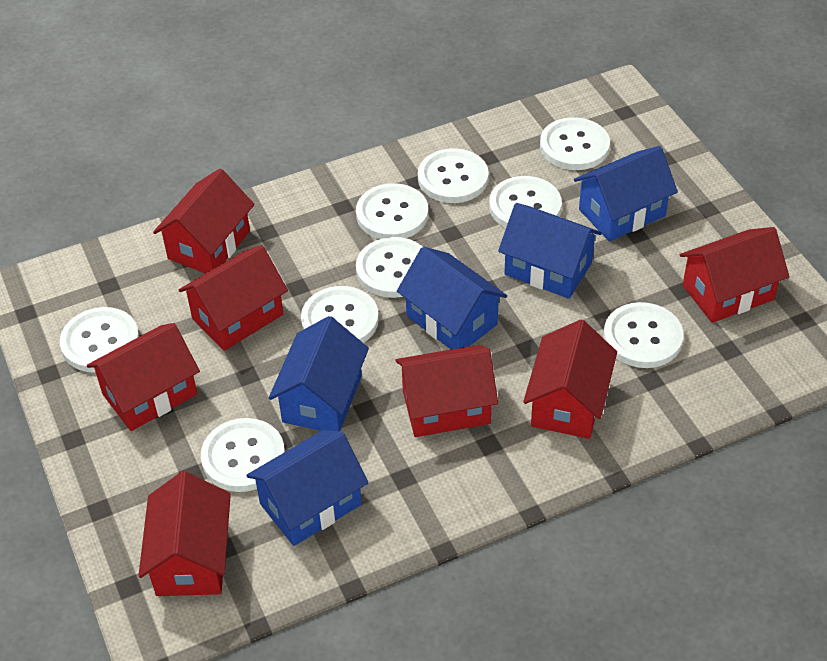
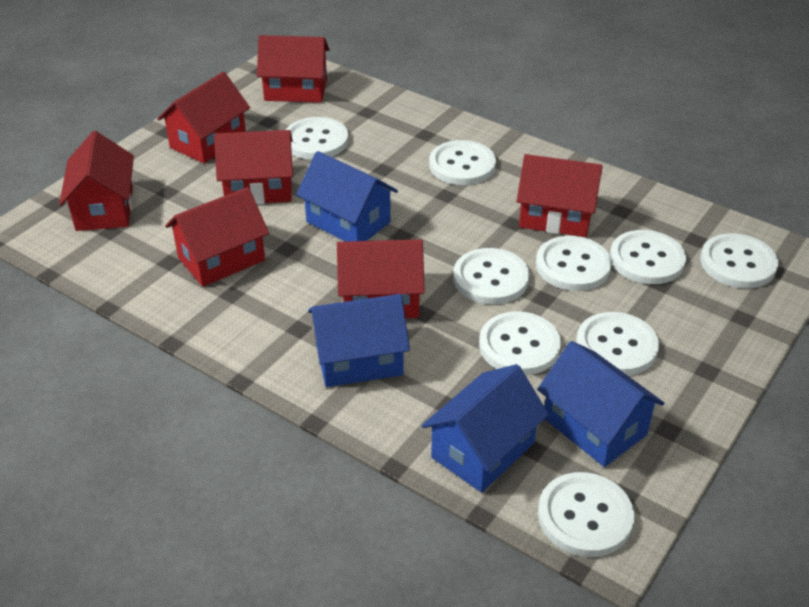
blue house: [246,430,368,546] [269,316,369,431] [397,247,507,349] [498,203,602,299] [574,146,678,241] = 5 -> [296,151,398,242] [308,294,410,387] [422,364,549,493] [537,341,664,467] = 4

